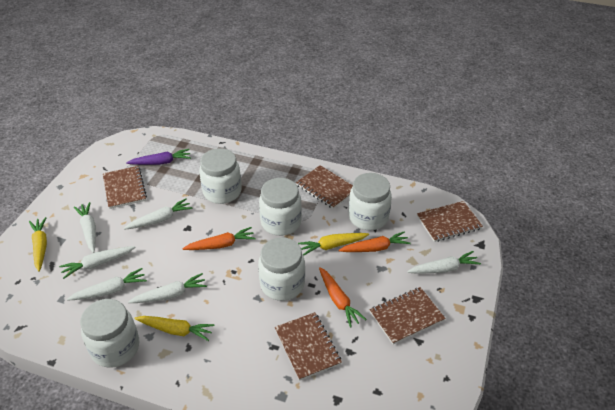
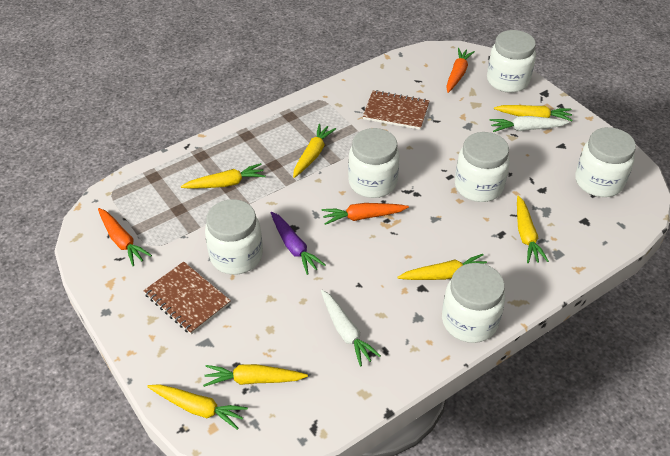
brown notebook: [103,166,147,209] [275,312,342,381] [296,165,353,209] [370,287,445,344] [417,201,483,242] = 5 -> [143,261,231,334] [363,90,430,130] = 2
white carrot: [59,246,136,279] [67,268,147,301] [74,202,96,253] [124,199,193,230] [128,273,207,303] [407,251,481,273] = 6 -> [321,290,381,367] [490,116,569,132] = 2
white jar: [80,299,139,368] [199,148,242,204] [258,237,305,301] [259,178,302,236] [348,173,392,230] = 5 -> [205,199,263,275] [348,128,400,198] [442,263,505,343] [455,132,510,202] [487,30,536,93] [575,127,636,197] = 6
yellow carrot: [29,217,47,272] [134,316,214,341] [298,233,369,256] = 3 -> [147,384,248,430] [181,163,266,189] [203,364,308,387] [293,124,336,178] [398,254,487,280] [494,105,573,121] [517,196,549,263] = 7

